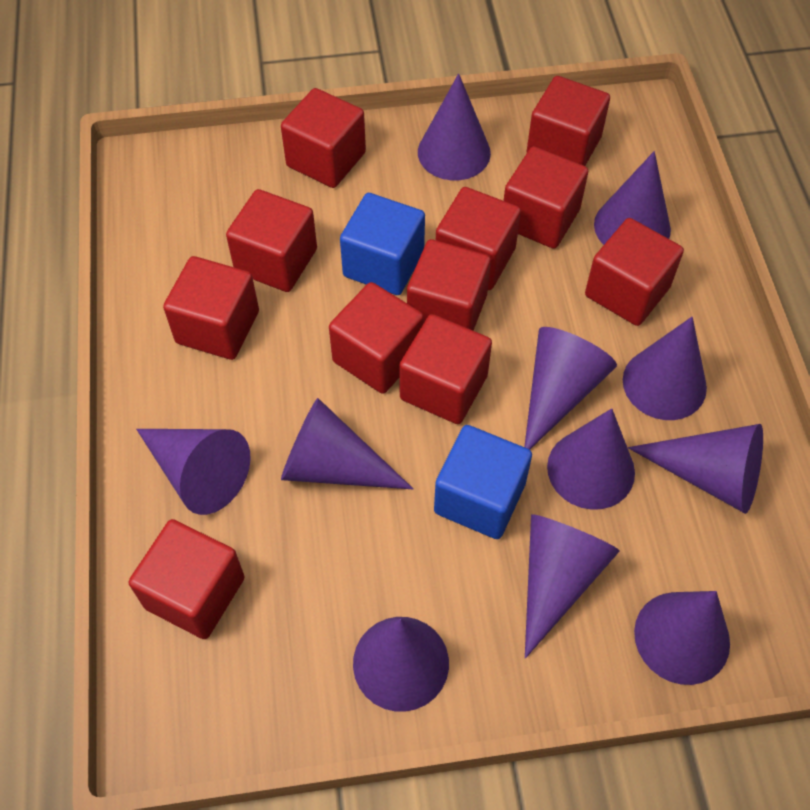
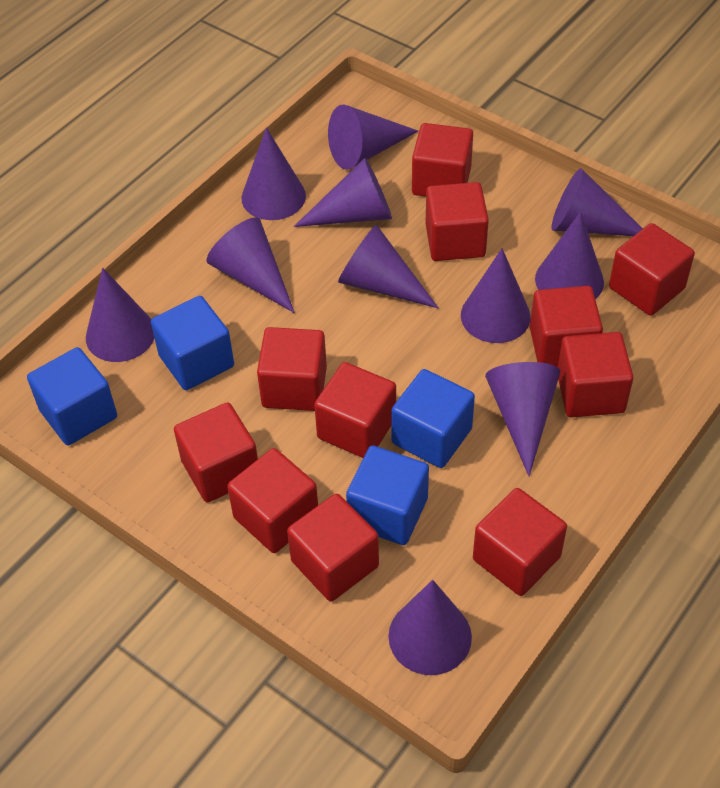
blue cube: [340,193,425,295] [434,425,532,539] = 2 -> [27,347,117,445] [151,296,234,390] [346,446,429,545] [391,369,475,468] = 4

